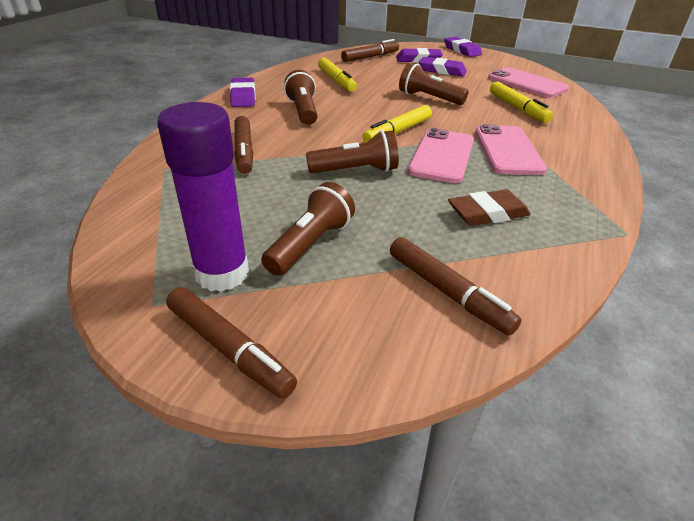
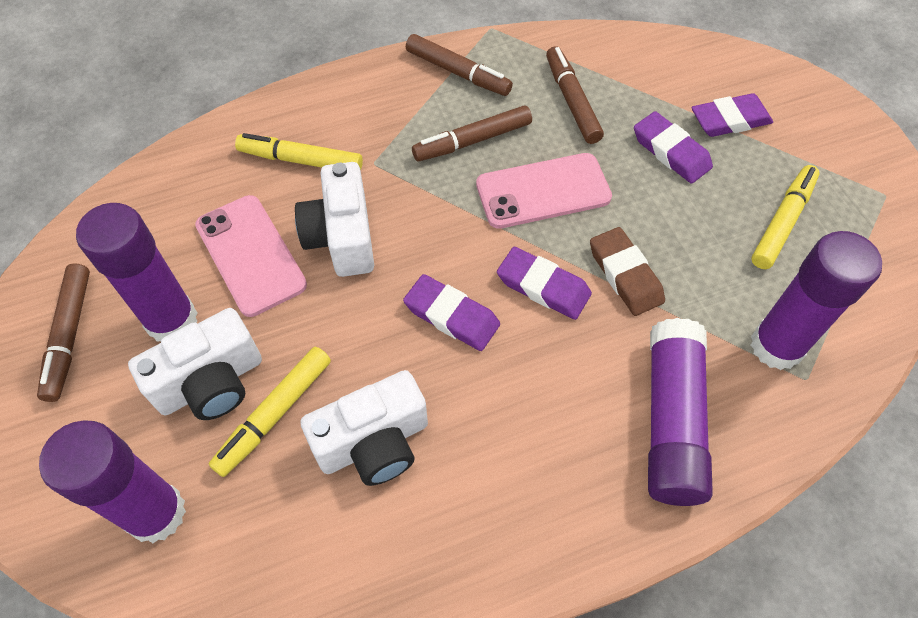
brown flashlight: [261,182,355,276] [284,70,317,125] [306,130,399,173] [399,63,468,105] = 4 -> none = 0
pink phone: [408,128,474,183] [475,124,547,175] [488,67,569,98] = 3 -> [195,195,307,317] [476,153,612,229] = 2
purple glue stick: [157,102,249,292] = 1 -> [39,420,186,543] [76,203,198,342] [648,318,713,506] [751,231,882,370] = 4
white camera: none = 0 -> [128,308,262,420] [295,162,374,277] [300,370,428,486] = 3

